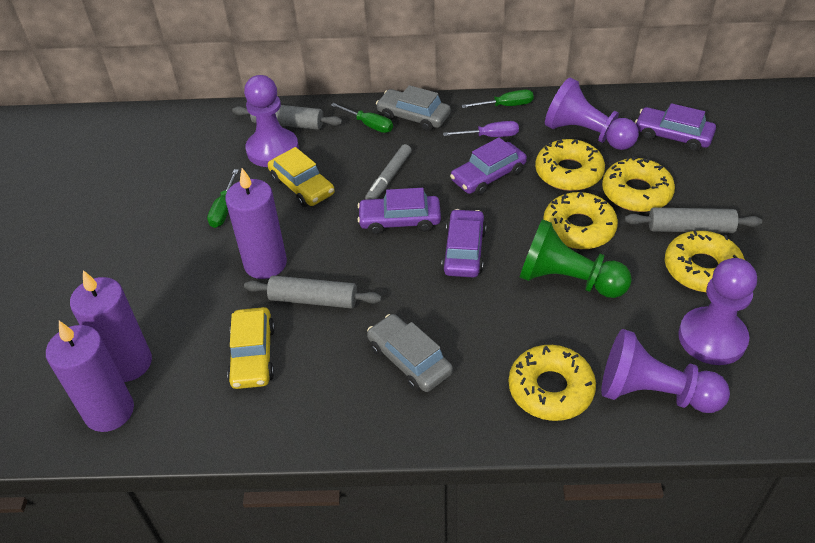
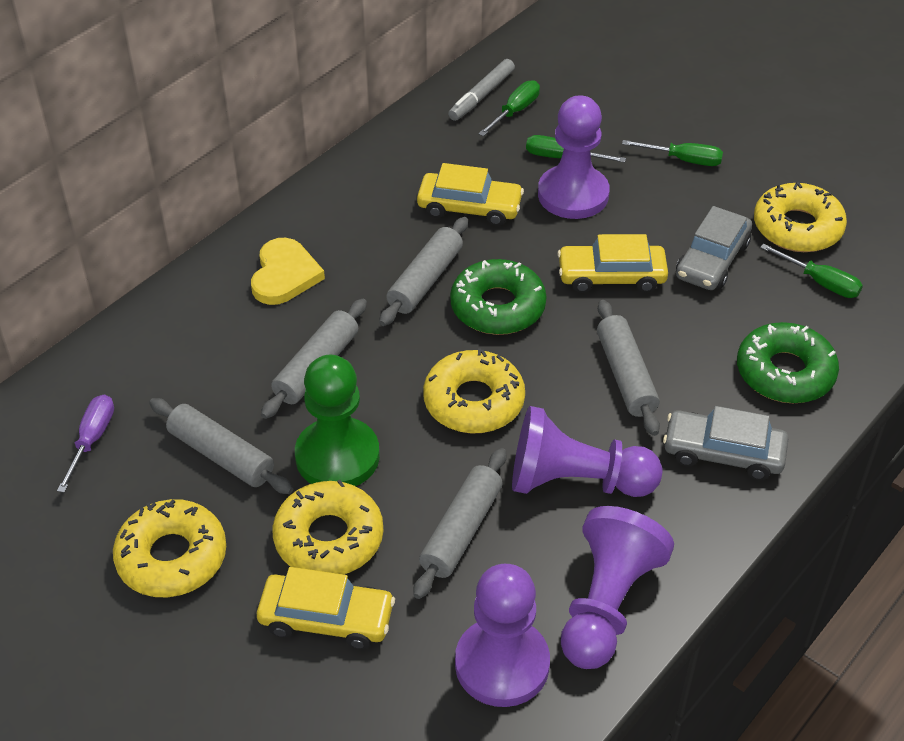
green donut: none = 0 -> [450,259,546,335] [737,322,839,403] = 2
green screwdriver: [207,169,239,228] [331,103,393,133] [461,89,534,108] = 3 -> [478,80,540,136] [526,135,626,163] [622,140,723,166] [760,244,863,298] = 4
grey rolling pin: [232,105,342,130] [244,275,382,309] [625,207,762,233] = 3 -> [149,398,293,494] [261,299,367,419] [379,217,468,326] [413,448,506,599] [597,300,660,436] = 5
purple candle: [46,321,134,432] [70,270,152,382] [225,168,287,279] = 3 -> none = 0
purple car: [357,188,441,235] [441,209,486,277] [450,137,527,196] [635,103,716,152] = 4 -> none = 0
yellow car: [227,307,275,389] [268,147,335,207] = 2 -> [257,567,395,649] [417,163,524,226] [557,234,668,293] = 3
yellow donut: [509,345,596,421] [535,139,605,191] [543,192,618,249] [602,156,675,212] [665,230,745,292] = 5 -> [113,499,226,597] [272,480,383,574] [423,348,525,433] [754,182,847,252] = 4
yellow heart: none = 0 -> [251,238,325,305] = 1

